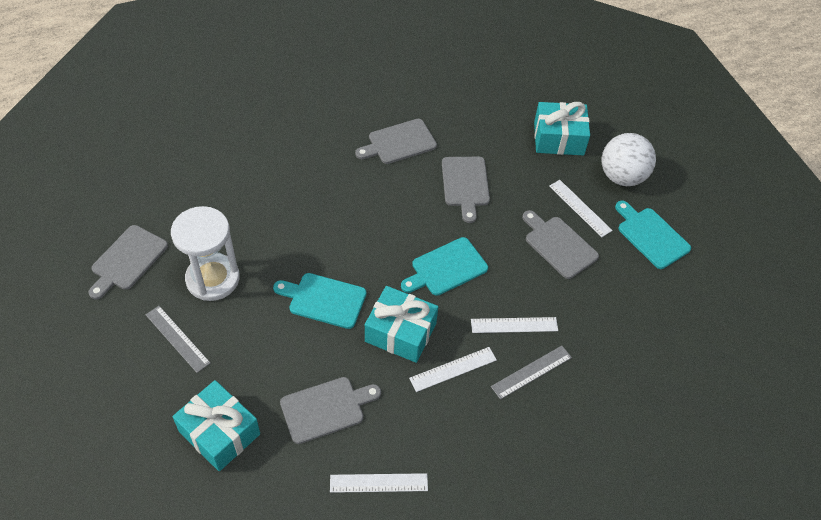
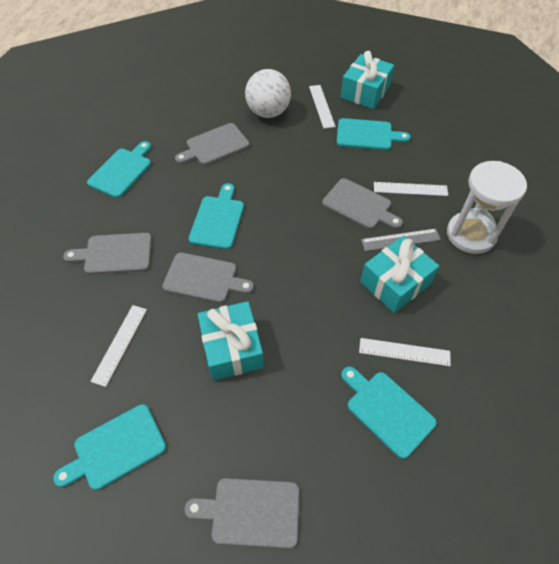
grey ruler: [146,306,210,373] [491,346,572,400] = 2 -> [361,229,441,251] = 1
turquoise cutting board: [273,273,366,329] [401,237,488,296] [615,201,691,269] = 3 -> [53,404,166,490] [87,141,151,198] [188,183,244,250] [337,118,411,150] [341,366,436,459] = 5

